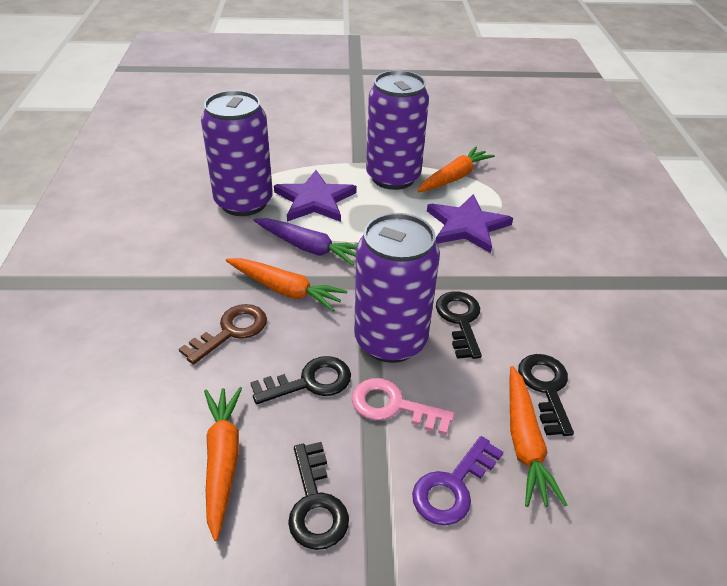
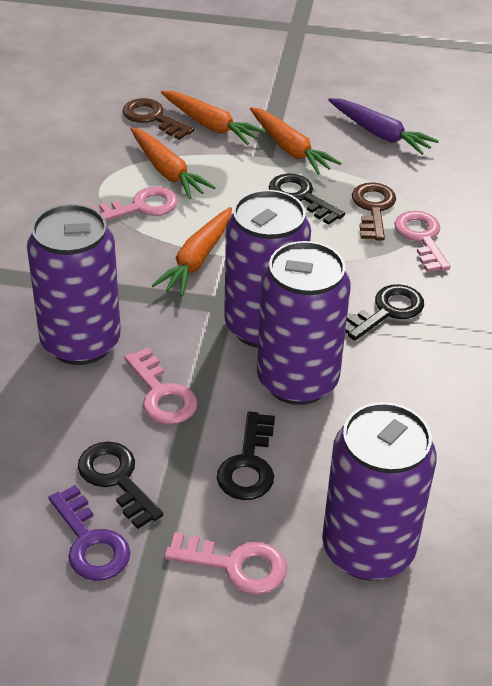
brown key: [179,304,267,365] = 1 -> [123,98,194,140] [352,182,396,240] = 2
pink key: [352,378,455,435] = 1 -> [91,186,178,221] [124,348,198,424] [165,532,287,595] [394,211,450,272] = 4
purple can: [201,90,273,216] [354,213,440,363] [366,70,429,190] = 3 -> [27,204,121,365] [224,190,311,348] [257,241,351,405] [322,402,437,581] = 4
purple star: [274,170,357,222] [427,194,513,253] = 2 -> none = 0

